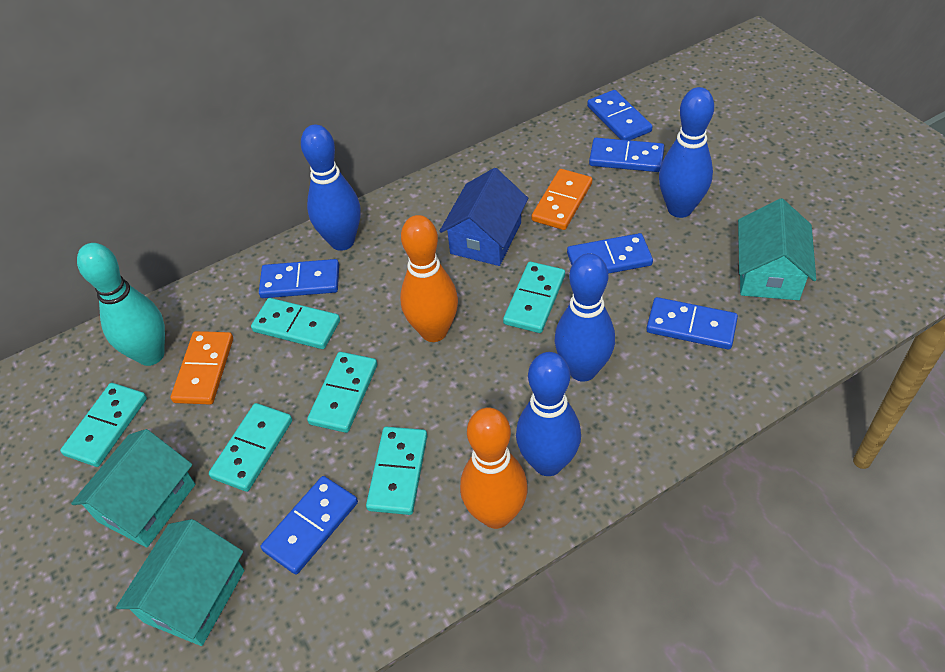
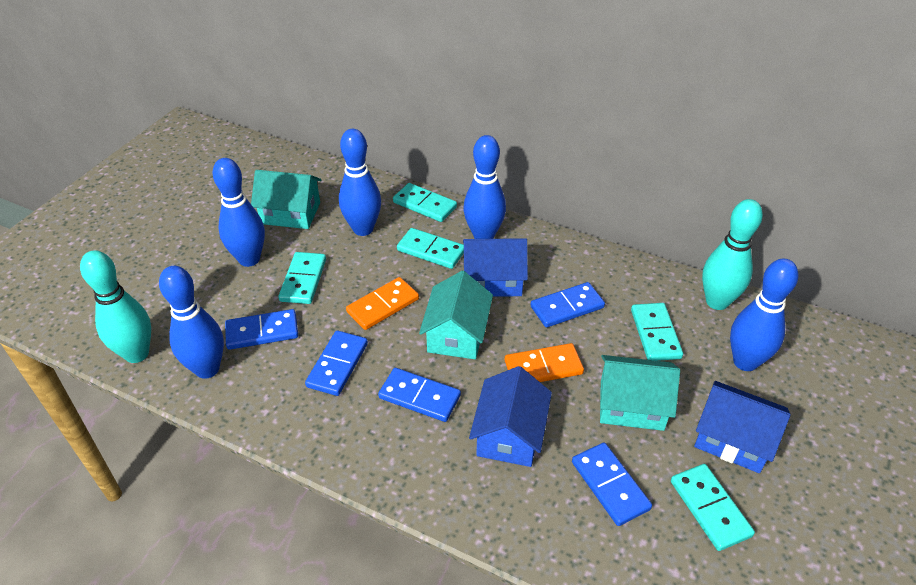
blue bowling pin: [301,125,361,251] [516,352,581,476] [555,253,615,382] [659,87,714,218] = 4 -> [159,266,224,379] [213,158,265,267] [339,129,381,236] [463,135,506,239] [730,259,798,371] = 5
blue domino: [259,259,339,298] [261,476,358,574] [567,233,653,274] [587,90,653,140] [589,138,664,172] [646,297,738,350] = 6 -> [225,309,298,350] [305,330,368,396] [378,368,461,422] [530,282,605,328] [572,443,652,526] = 5
blue house: [439,168,528,266] = 1 -> [463,238,528,297] [469,366,552,467] [694,381,791,473] = 3
orange bowling pin: [400,215,458,342] [460,408,528,529] = 2 -> none = 0
turquoise bowling pin: [77,243,165,366] = 1 -> [80,250,151,363] [702,199,763,310] = 2
turquoise domino: [60,383,147,467] [209,403,292,492] [251,298,340,349] [307,352,377,433] [366,427,427,515] [503,262,565,333] = 6 -> [278,252,326,304] [393,183,457,222] [397,228,464,269] [631,303,683,361] [671,464,755,551] = 5

